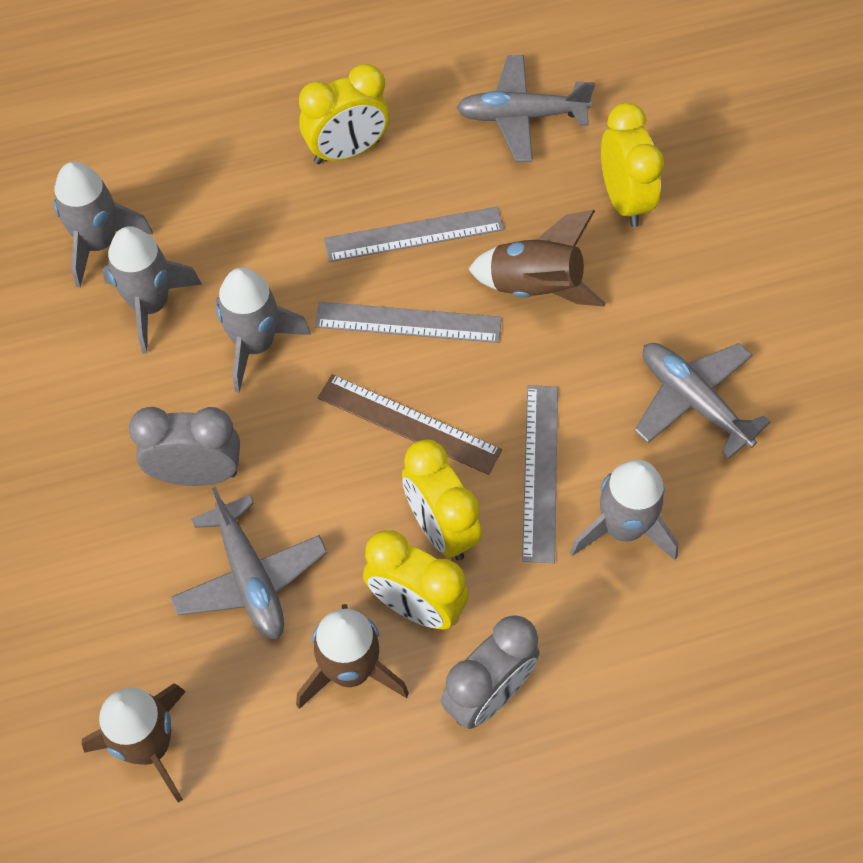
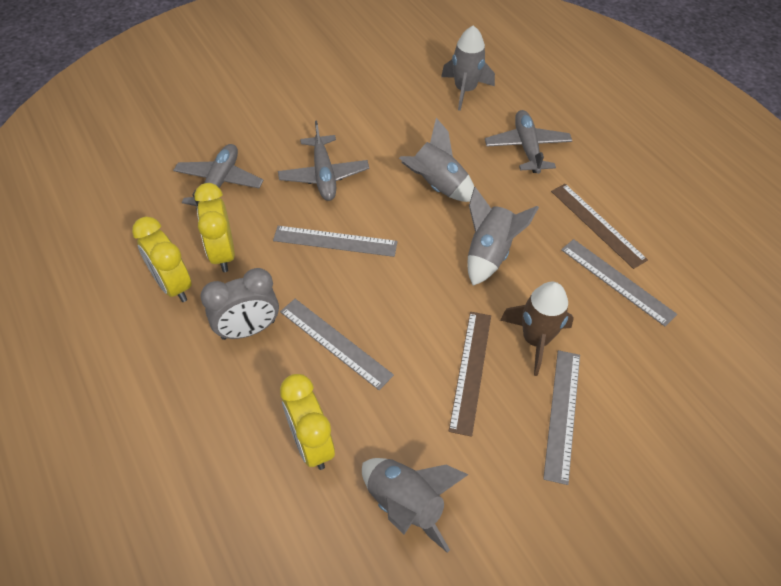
brown rocket: [82,683,186,803] [296,604,409,709] [468,210,606,306] = 3 -> [500,282,574,376] = 1
brown ruler: [318,374,502,475] = 1 -> [449,312,491,437] [551,184,648,269] = 2
grey clock: [129,407,240,486] [441,615,539,729] = 2 -> [200,268,279,340] = 1
grey ruler: [315,302,502,343] [324,207,504,262] [522,385,558,563] = 3 -> [273,226,398,257] [280,299,394,390] [543,350,580,485] [561,239,677,326] = 4
yellow clock: [299,64,389,164] [363,530,469,629] [402,439,482,561] [601,102,664,227] = 4 -> [132,217,192,302] [194,183,235,272] [280,374,335,470] = 3

